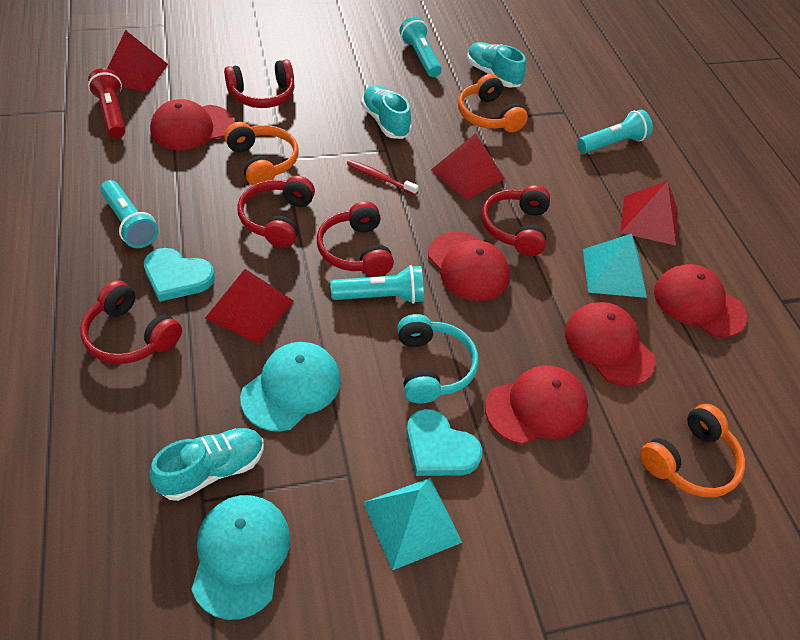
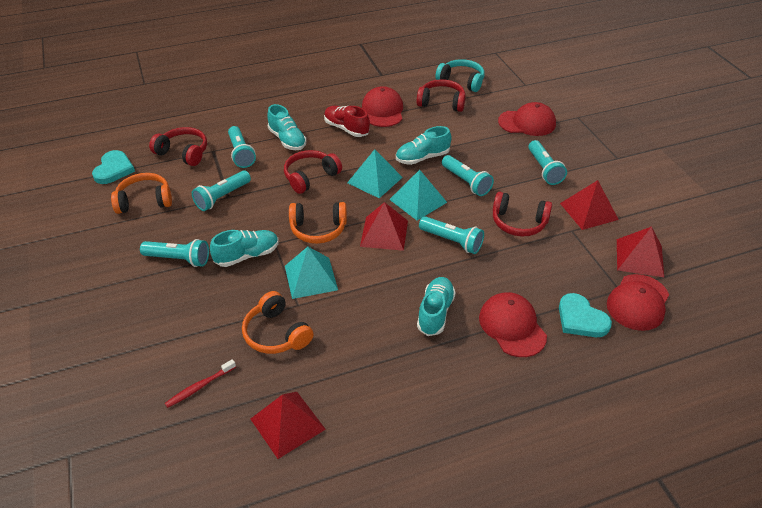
red cap: [150,99,234,150] [428,232,510,301] [485,365,588,445] [565,302,656,386] [654,264,747,338] = 5 -> [362,86,403,127] [479,292,547,357] [498,102,556,136] [607,274,669,331] = 4
red flashlight: [88,68,126,138] = 1 -> none = 0
red headphones: [80,280,182,364] [224,59,294,108] [237,176,315,248] [317,201,394,277] [482,185,550,256] = 5 -> [149,127,207,166] [284,150,342,194] [417,79,466,112] [493,192,552,236] = 4
red shoe: none = 0 -> [324,106,370,137] = 1
turquoise cap: [191,495,290,620] [240,342,341,432] = 2 -> none = 0
turquoise flashlight: [100,180,159,248] [330,265,424,304] [399,17,442,77] [577,110,653,153] = 4 -> [140,239,209,267] [192,171,251,211] [228,126,256,168] [419,216,484,254] [442,155,494,196] [528,140,567,185] = 6
turquoise pyramid: [363,478,462,571] [583,233,647,298] = 2 -> [285,247,338,299] [347,149,403,198] [389,170,447,220] = 3
turquoise shoe: [149,428,264,501] [361,85,411,139] [467,42,526,88] = 3 -> [210,230,279,267] [267,104,306,150] [396,126,451,165] [417,277,456,336] = 4

